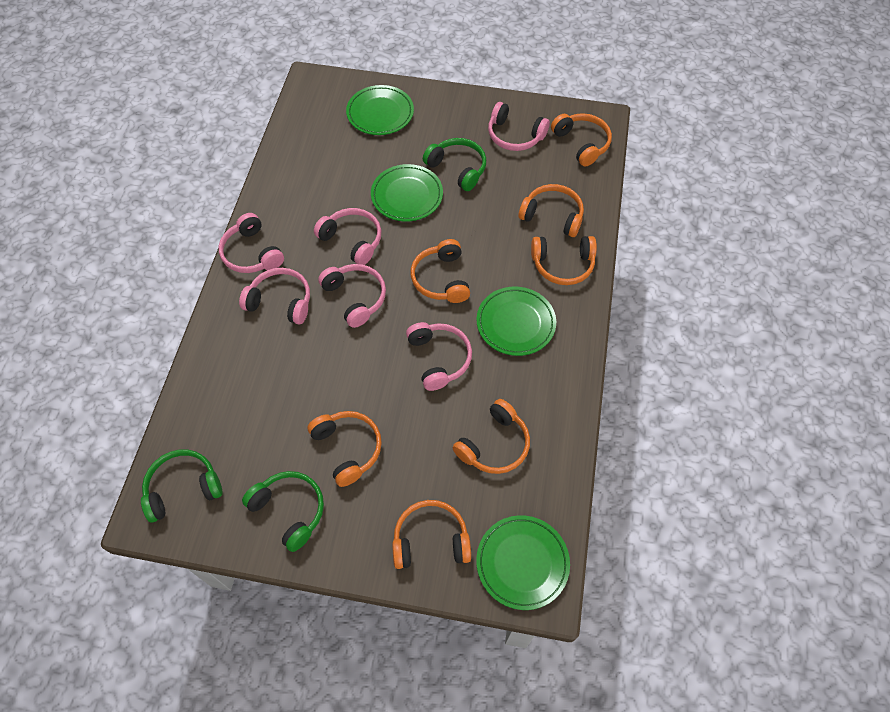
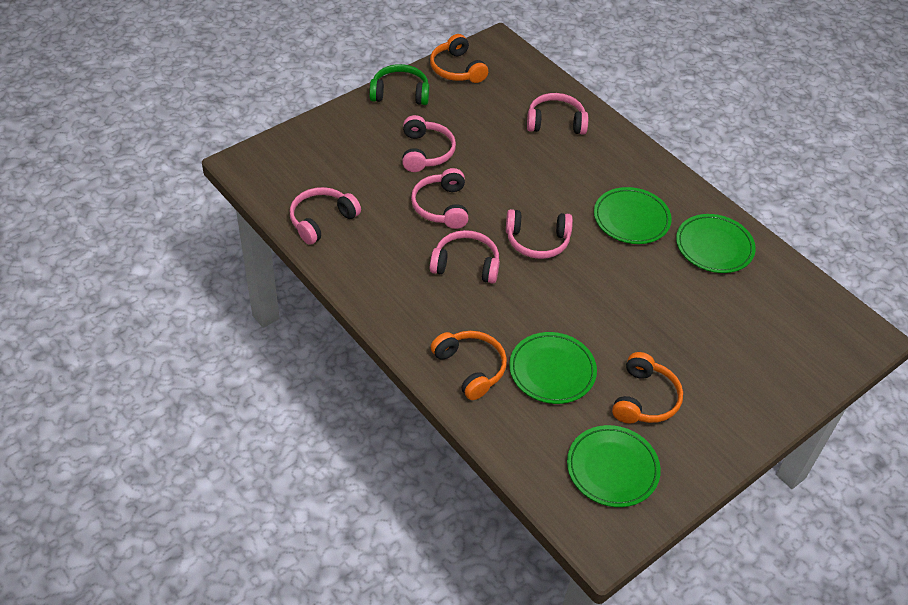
green headphones: [141,450,223,523] [242,471,324,552] [423,138,486,191] = 3 -> [369,64,429,105] = 1
orange headphones: [308,411,382,487] [392,500,471,569] [411,239,470,303] [453,399,530,474] [518,184,584,237] [531,236,597,285] [551,113,612,167] = 7 -> [430,34,488,83] [431,331,507,400] [612,352,683,423] = 3

